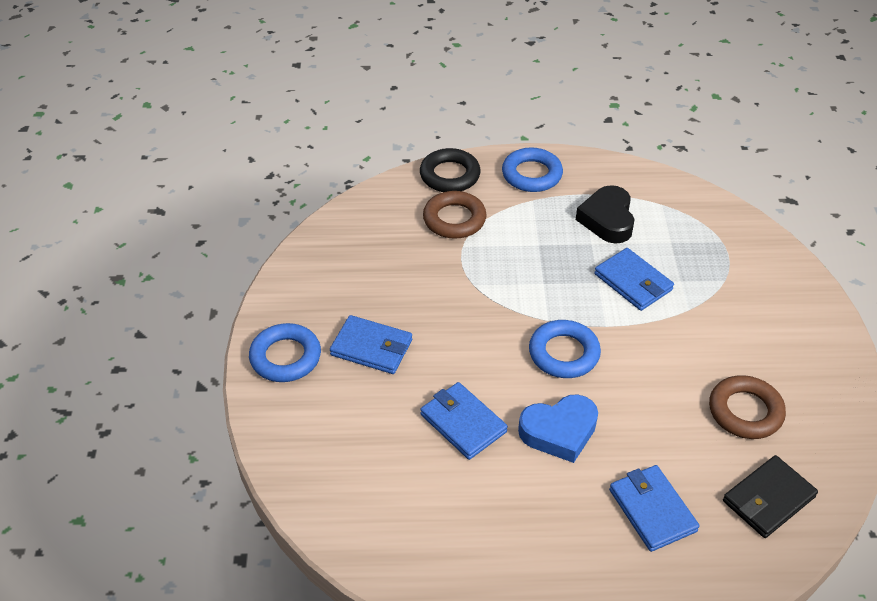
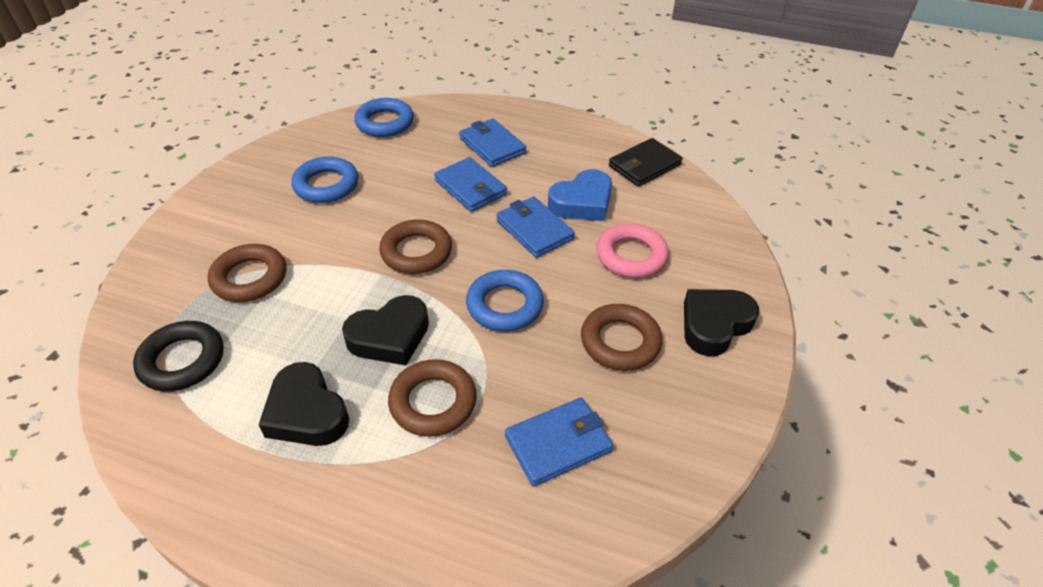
black heart: [576,185,635,244] = 1 -> [259,362,349,446] [342,295,429,366] [684,289,759,356] = 3
brown ring: [423,191,487,239] [709,375,786,439] = 2 -> [208,244,286,302] [379,219,452,274] [388,359,477,437] [581,304,662,371] = 4
pink ring: none = 0 -> [596,223,669,278] = 1

